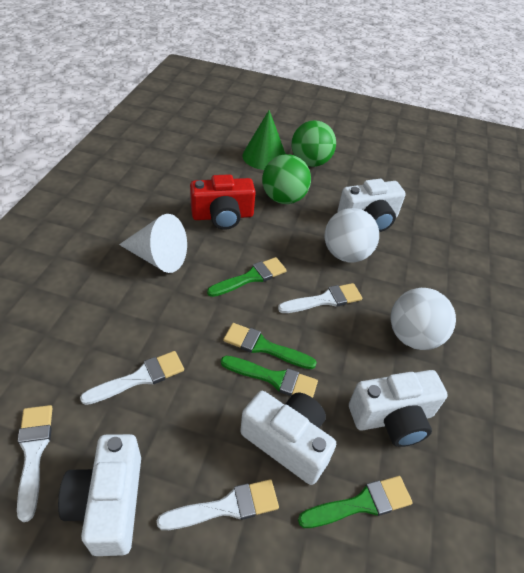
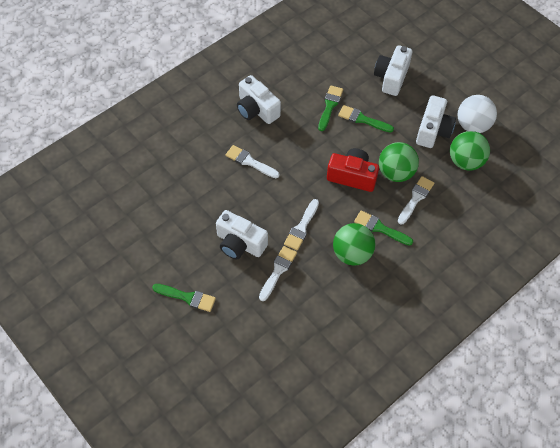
green ball: [262,154,311,204] [291,120,336,167] = 2 -> [333,223,376,266] [379,142,419,182] [450,131,490,171] = 3
green cone: [243,110,286,170] = 1 -> none = 0
white ball: [325,208,379,262] [391,288,456,350] = 2 -> [458,95,497,133] = 1
white cone: [119,214,187,273] = 1 -> none = 0

